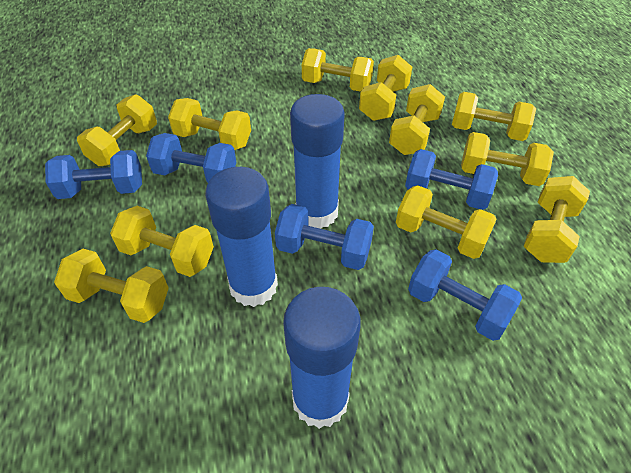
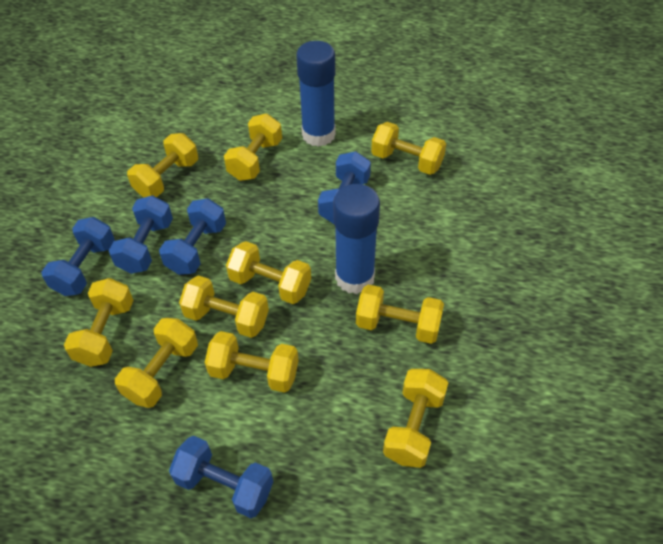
blue glue stick: [205,167,278,307] [283,287,360,429] [290,94,345,229] = 3 -> [296,41,336,147] [333,184,380,294] = 2
yellow dumbbell: [54,249,169,323] [77,94,157,166] [110,206,214,277] [168,98,251,150] [302,48,374,92] [359,55,412,121] [389,84,445,155] [396,185,497,259] [452,92,536,141] [461,132,554,186] [524,176,590,263] = 11 -> [64,278,134,367] [115,318,198,408] [127,133,198,198] [179,276,269,338] [205,331,299,393] [224,114,282,181] [226,241,311,304] [356,284,444,344] [371,122,446,175] [383,369,448,468] = 10

